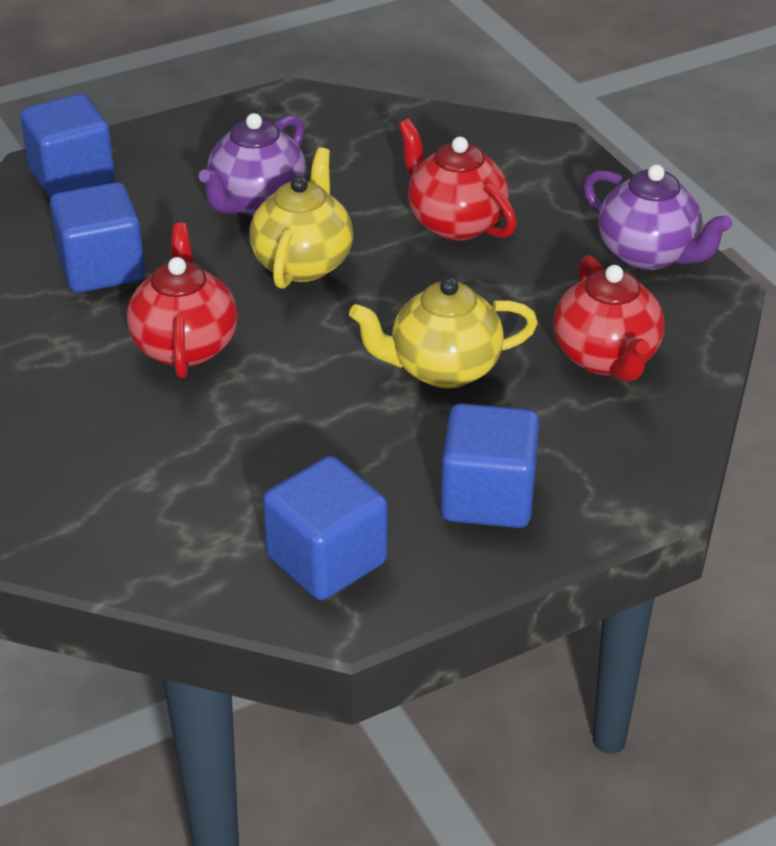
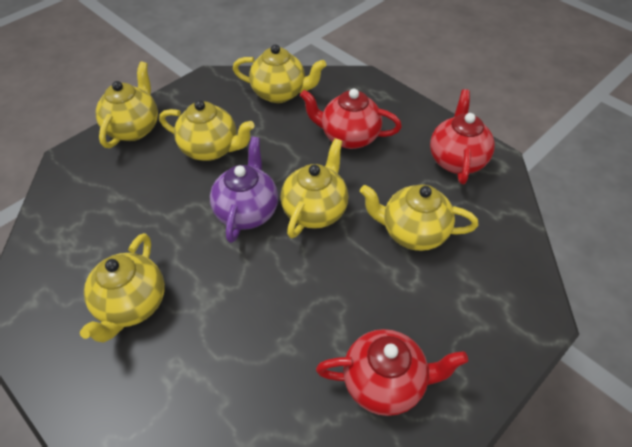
blue cube: [20,94,115,198] [50,182,145,293] [263,456,388,600] [440,403,540,528] = 4 -> none = 0
purple teapot: [199,113,306,216] [583,164,732,270] = 2 -> [210,137,278,243] = 1
yellow teapot: [249,147,353,289] [349,277,538,388] = 2 -> [80,233,165,342] [96,62,158,148] [159,100,255,161] [233,44,326,103] [281,138,348,238] [360,184,478,251] = 6

